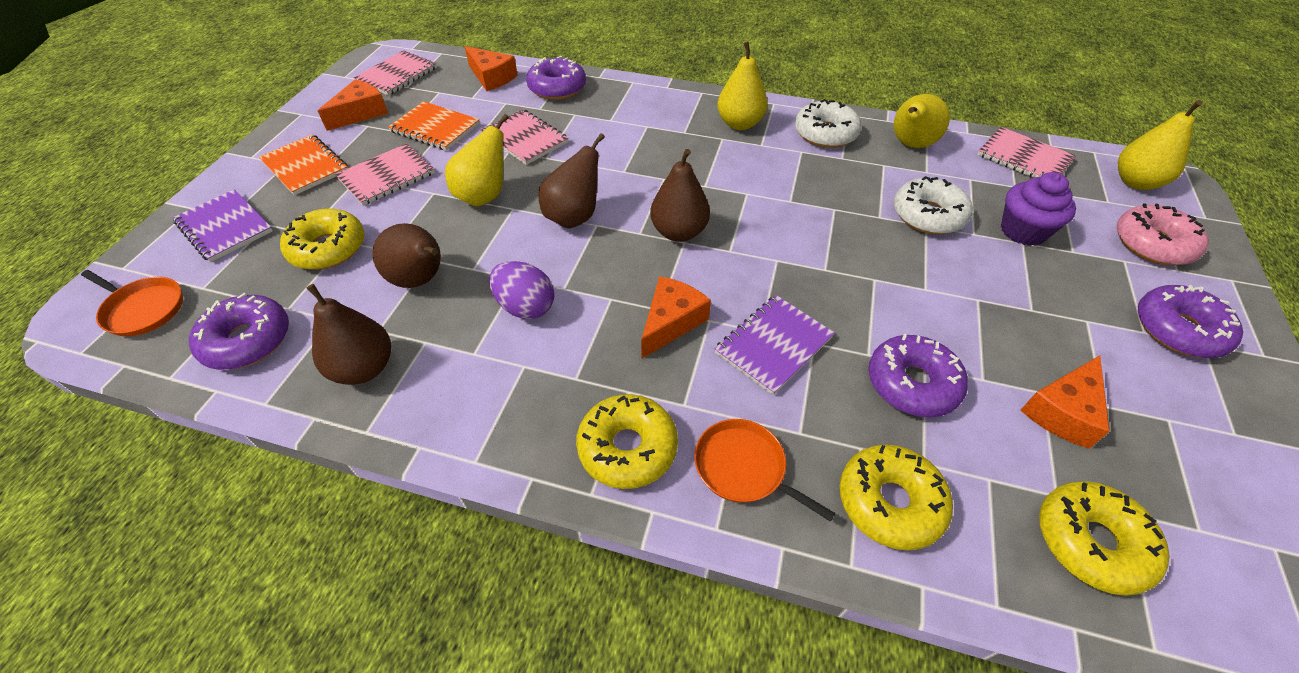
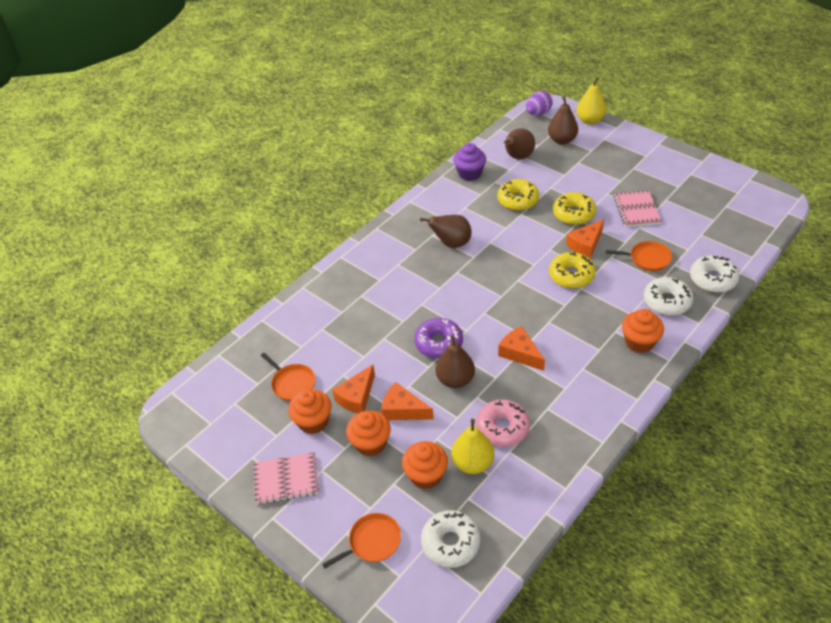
orange cupcake: none = 0 -> [288,389,332,434] [346,411,391,456] [402,441,448,489] [622,309,664,353] = 4
orange notebook: [259,134,348,195] [388,101,480,151] = 2 -> none = 0
orange pan: [81,270,183,336] [694,419,835,522] = 2 -> [261,353,316,401] [322,513,401,569] [606,241,672,271] = 3
pink notebook: [335,143,435,206] [353,50,437,96] [480,109,569,165] [977,127,1076,178] = 4 -> [254,452,319,505] [614,190,662,227] = 2
purple donut: [189,293,289,370] [526,56,586,100] [869,334,968,417] [1138,285,1243,358] = 4 -> [414,318,463,359] = 1
purple notebook: [173,189,273,262] [714,295,835,395] = 2 -> none = 0
white donut: [795,99,861,148] [894,176,973,234] = 2 -> [421,510,481,568] [644,277,693,316] [690,255,739,293] = 3
yellow donut: [280,208,365,270] [576,394,678,489] [839,445,953,551] [1039,481,1170,596] = 4 -> [497,179,539,211] [549,252,596,288] [553,192,596,225] = 3
yellow pear: [445,114,509,207] [717,41,767,130] [894,94,950,148] [1118,100,1203,190] = 4 -> [451,419,494,474] [576,77,606,124] = 2

